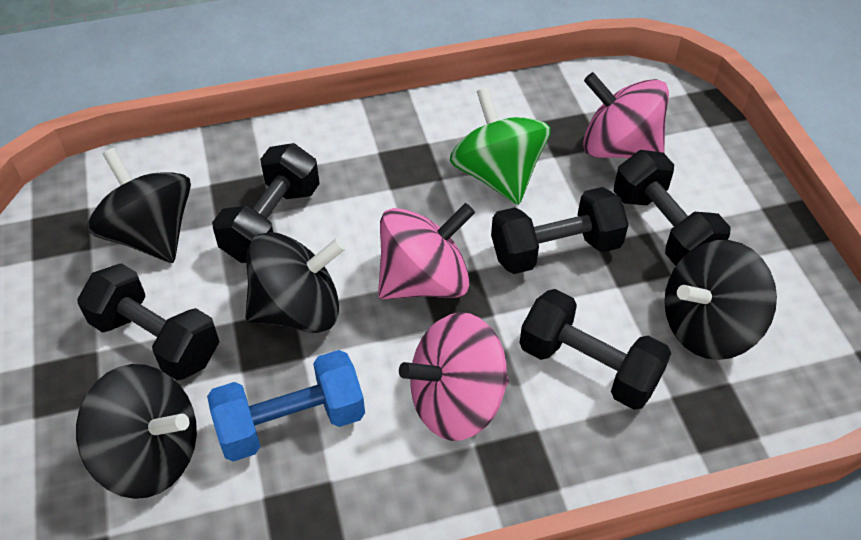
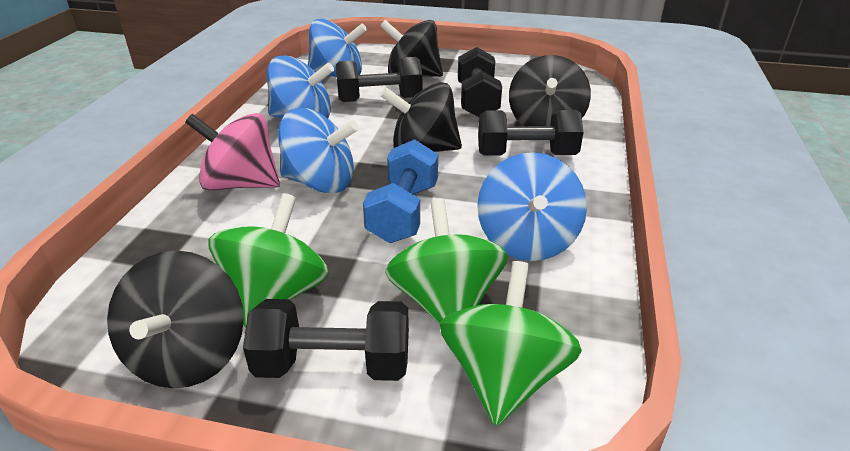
black dumbbell: [77,263,219,380] [212,143,320,263] [491,187,629,274] [520,289,671,410] [614,150,731,266] = 5 -> [243,299,409,381] [336,57,422,102] [458,47,502,117] [478,110,584,156] = 4
blue spinning top: none = 0 -> [267,55,334,118] [278,108,359,194] [308,19,367,77] [477,152,587,261] = 4
green spinning top: [450,87,551,205] = 1 -> [208,193,329,328] [385,199,508,325] [440,261,582,426] = 3
pink spinning top: [378,203,475,299] [399,312,509,441] [583,72,669,158] = 3 -> [185,113,280,191] = 1

